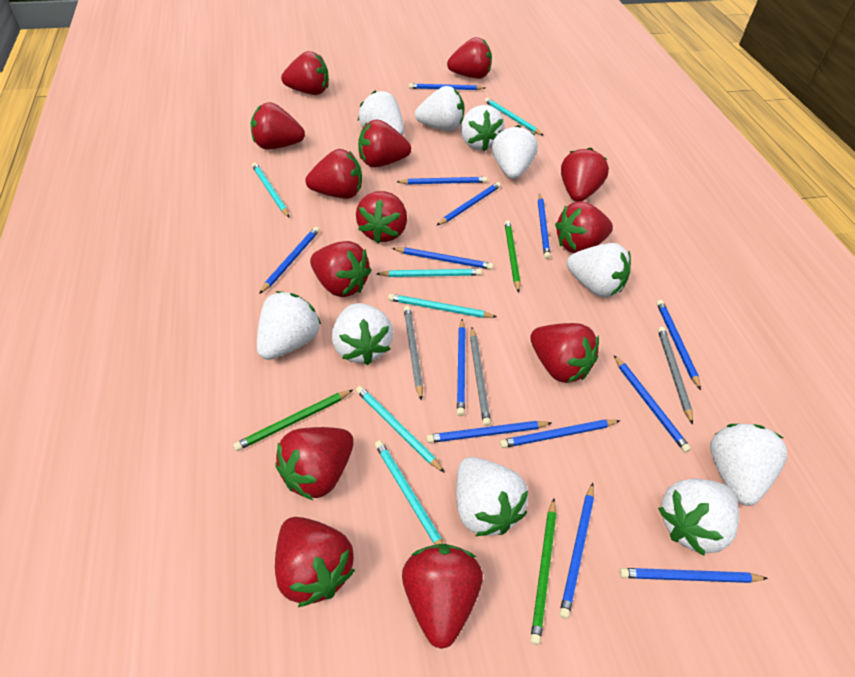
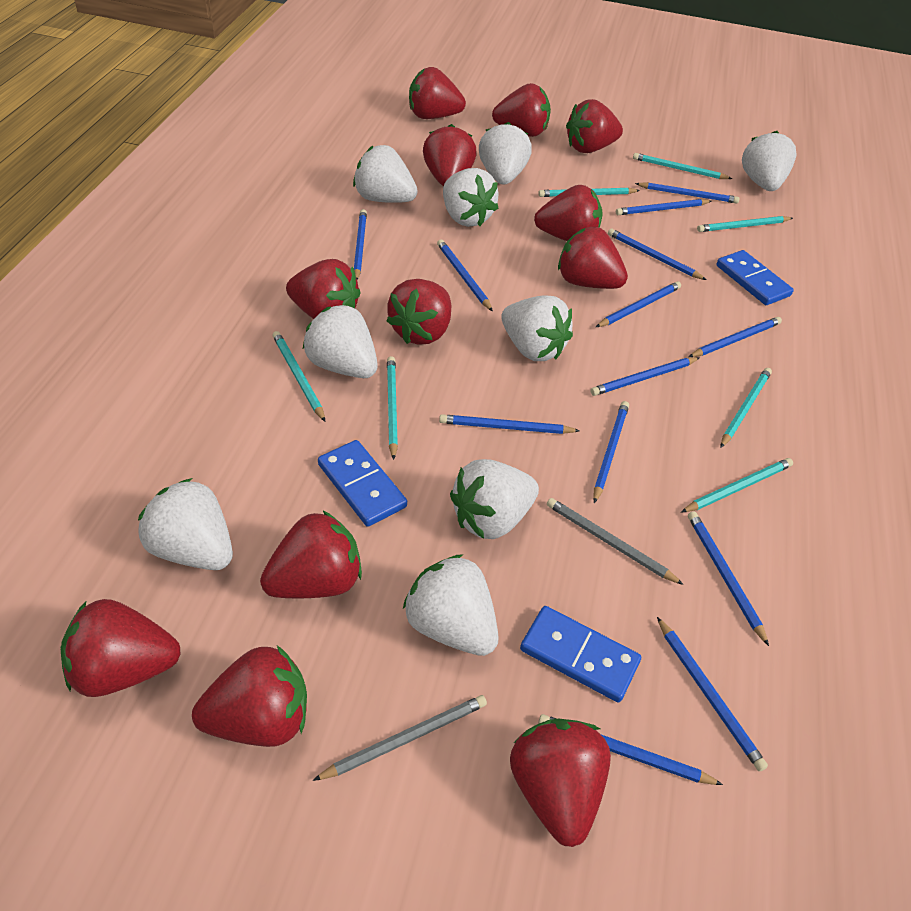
blue domino: none = 0 -> [318,440,407,527] [520,606,641,703] [716,250,794,305] = 3
green pencil: [233,390,353,451] [505,220,521,293] [530,498,556,645] = 3 -> none = 0
grey pencil: [404,306,423,401] [470,327,491,426] [658,327,693,425] = 3 -> [313,695,487,781] [547,498,684,585] = 2
red strawberry: [251,102,305,149] [275,427,354,500] [275,517,355,607] [281,51,329,95] [306,149,362,199] [310,241,371,297] [356,191,407,243] [358,119,411,168] [402,544,483,649] [447,37,492,79] [530,323,599,383] [555,201,613,253] [561,148,609,202] = 13 -> [61,599,181,697] [192,645,307,747] [260,511,362,598] [286,259,361,319] [386,279,451,345] [409,67,466,119] [423,124,477,186] [492,83,551,137] [510,719,611,847] [534,185,603,241] [558,227,628,289] [566,99,623,153] = 12
turquoise pencil: [252,163,290,218] [356,386,445,473] [375,440,443,545] [377,269,482,277] [388,294,497,318] [484,98,544,136] = 6 -> [272,331,325,422] [387,356,398,460] [538,188,640,197] [633,153,732,179] [681,458,793,512] [697,216,793,232] [720,368,772,448] = 7
white strawberry: [257,291,321,360] [332,303,393,365] [358,91,404,135] [415,86,465,131] [456,457,528,536] [461,105,505,151] [492,125,538,179] [567,243,631,298] [658,479,739,556] [710,424,787,506] = 10 -> [138,478,233,570] [302,305,378,378] [353,145,418,203] [403,554,499,656] [443,168,499,227] [450,459,539,539] [479,122,532,185] [501,295,573,361] [742,131,797,191] = 9

